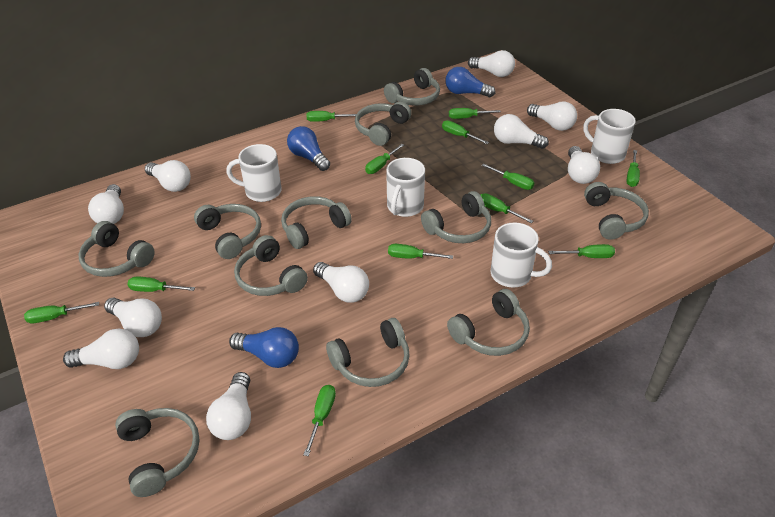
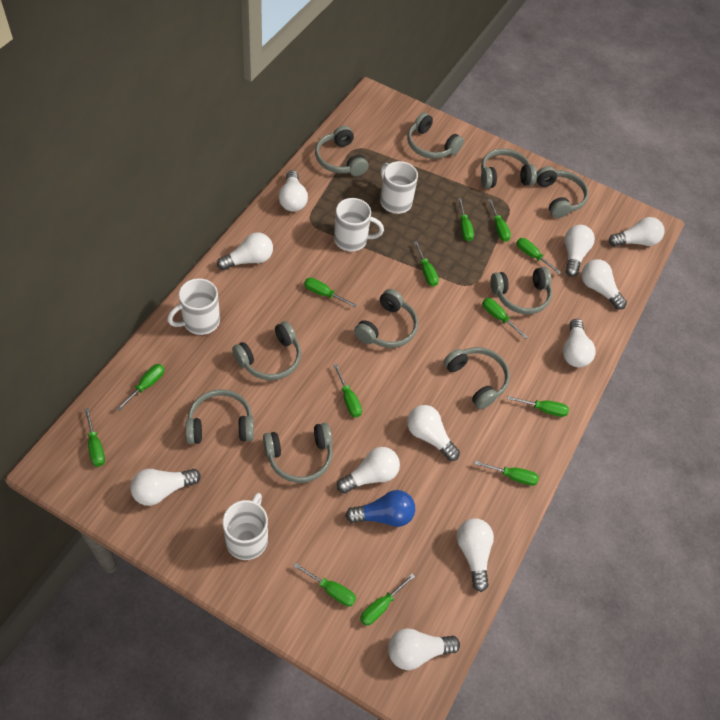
blue light bulb: [229,327,299,368] [287,126,330,171] [445,67,495,97] = 3 -> [345,490,415,527] = 1
green screwdriver: [24,302,99,323] [128,276,195,292] [303,385,336,456] [306,111,356,122] [365,144,404,174] [388,244,453,259] [442,120,489,144] [449,108,501,119] [481,193,533,223] [482,163,534,190] [548,244,615,258] [627,150,640,187] = 12 -> [84,408,105,467] [116,364,165,411] [294,563,356,606] [304,278,357,307] [333,364,362,417] [360,574,415,626] [414,241,439,286] [458,198,474,241] [475,461,539,486] [482,298,528,339] [488,199,511,242] [507,396,569,417] [517,238,562,274] = 13
grey headphones: [79,221,155,277] [115,408,200,497] [194,204,261,259] [234,235,308,296] [281,196,352,249] [326,318,410,387] [355,102,411,146] [384,68,440,106] [421,191,491,243] [447,289,530,356] [584,182,649,240] = 11 -> [185,389,254,444] [232,321,301,380] [263,423,333,483] [315,126,368,176] [354,289,418,348] [407,112,464,159] [443,347,510,409] [481,149,537,188] [490,267,552,314] [536,166,589,218] = 10
white light bulb: [63,329,139,369] [88,184,124,224] [104,298,162,337] [145,160,191,192] [206,372,251,440] [313,262,369,303] [468,50,515,77] [494,114,549,149] [527,101,577,131] [568,146,600,184] = 10 -> [130,469,201,506] [217,232,273,270] [279,170,308,212] [337,447,400,494] [388,628,460,670] [407,405,460,461] [457,518,494,592] [563,319,596,367] [565,225,595,277] [581,259,627,310] [609,217,664,247] = 11

